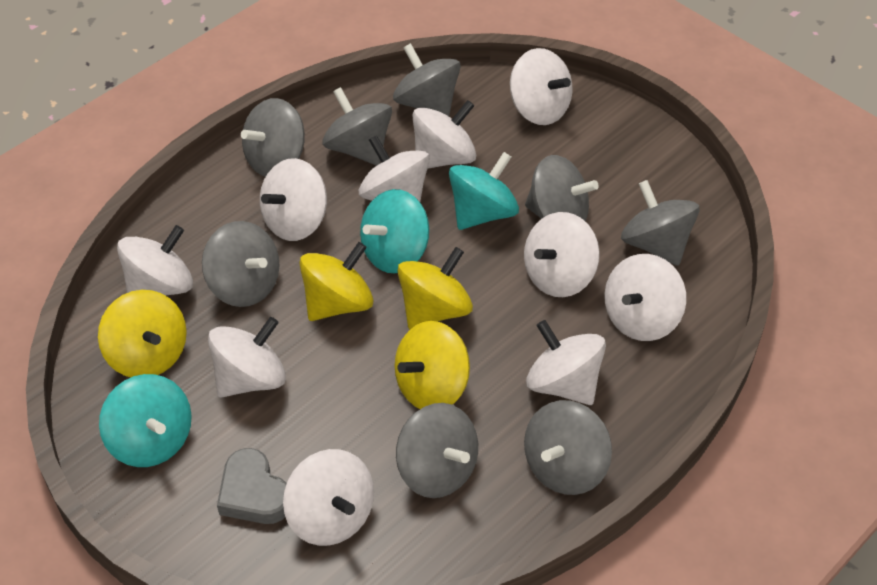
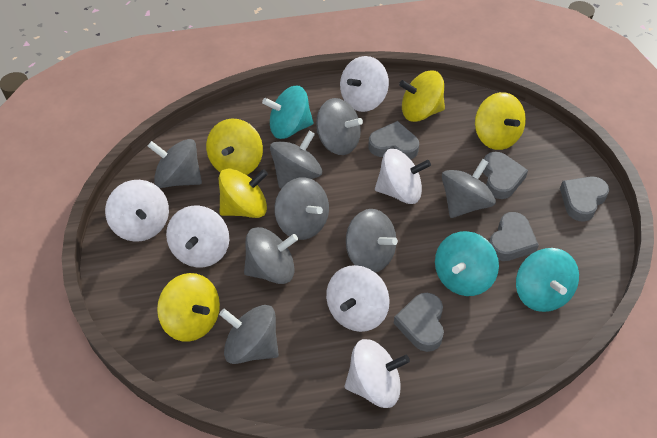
grey heart: [217,448,287,524] = 1 -> [368,121,419,159] [394,293,444,352] [483,152,528,199] [489,212,539,261] [560,176,609,222] = 5
white spinning top: [117,225,193,296] [208,317,286,398] [260,158,327,241] [283,449,374,546] [359,135,430,202] [412,100,476,169] [510,48,572,125] [524,212,600,297] [526,320,606,405] [604,254,686,341] = 10 -> [105,180,169,242] [166,206,229,267] [326,265,390,332] [340,56,389,112] [344,339,410,408] [375,149,431,204] = 6
yellow spinning top: [98,290,187,377] [299,242,374,321] [395,321,470,409] [398,247,473,329] = 4 -> [157,273,220,342] [206,119,263,175] [219,168,268,218] [399,70,445,122] [475,92,526,150] = 5

